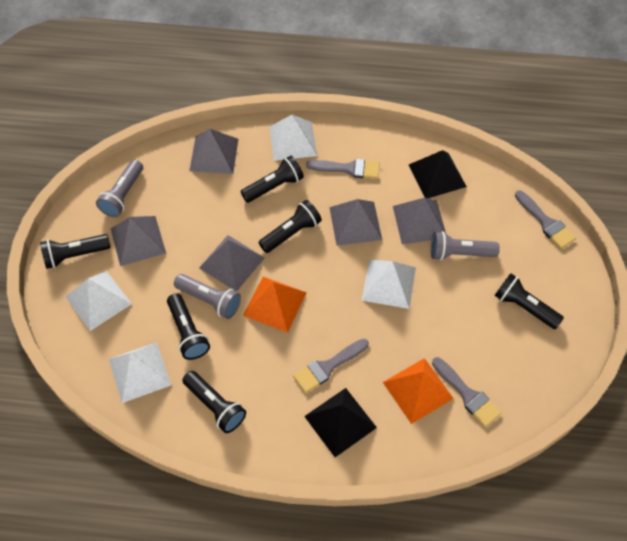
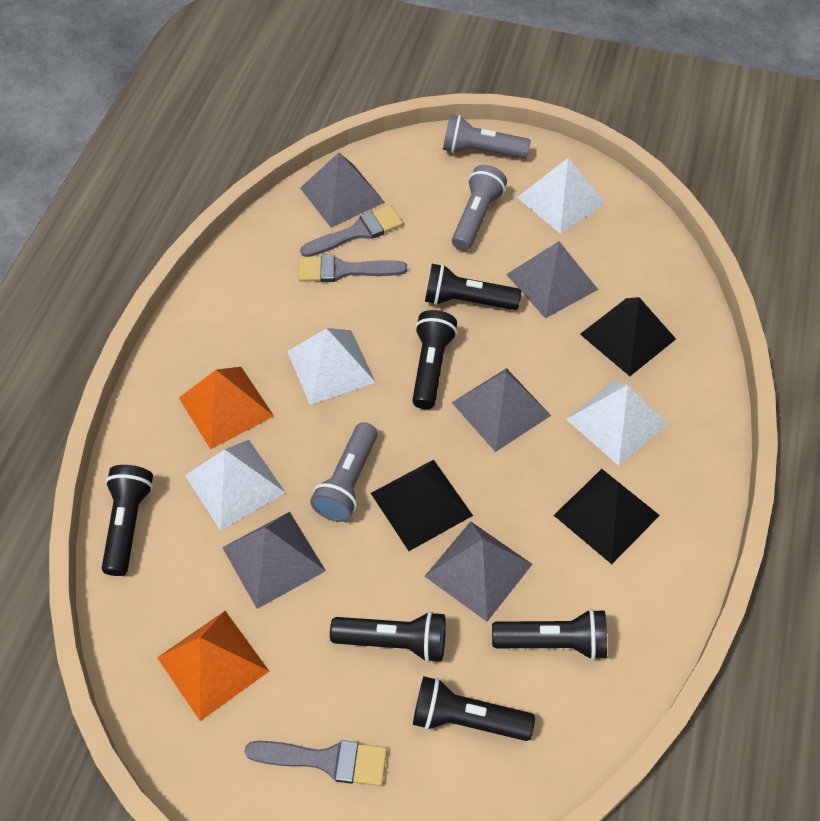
black pyramid: [304,388,377,457] [409,150,467,198] = 2 -> [371,460,473,551] [554,469,660,564] [580,297,676,376] = 3
grey brush: [293,338,369,393] [306,159,380,179] [432,357,501,427] [515,190,576,249] = 4 -> [244,740,387,786] [298,255,407,282] [300,205,403,257] = 3

